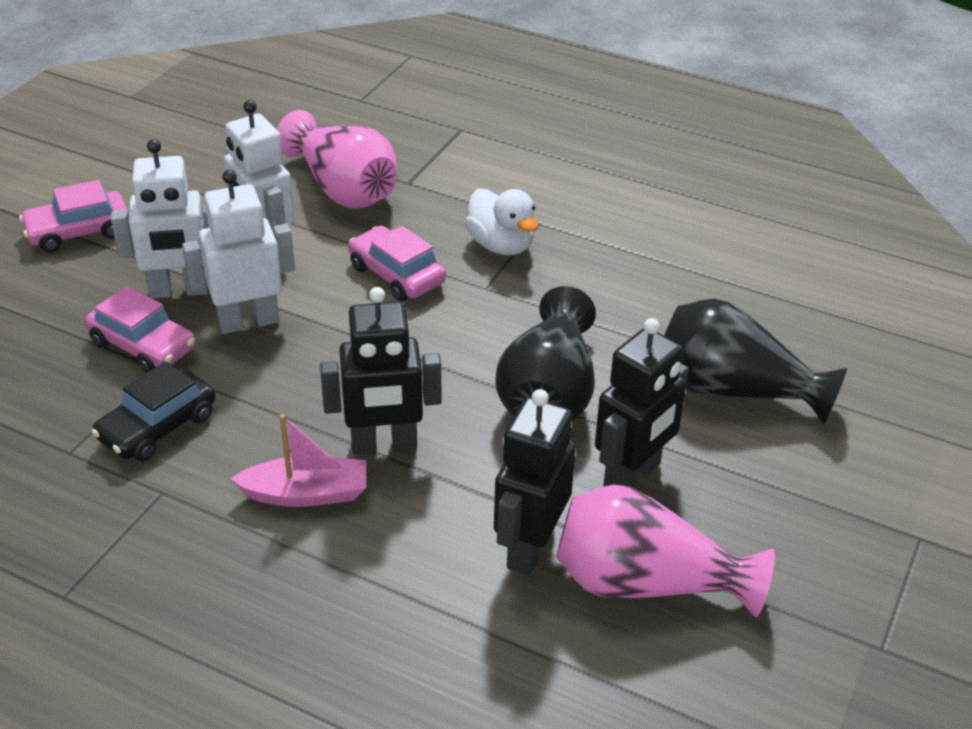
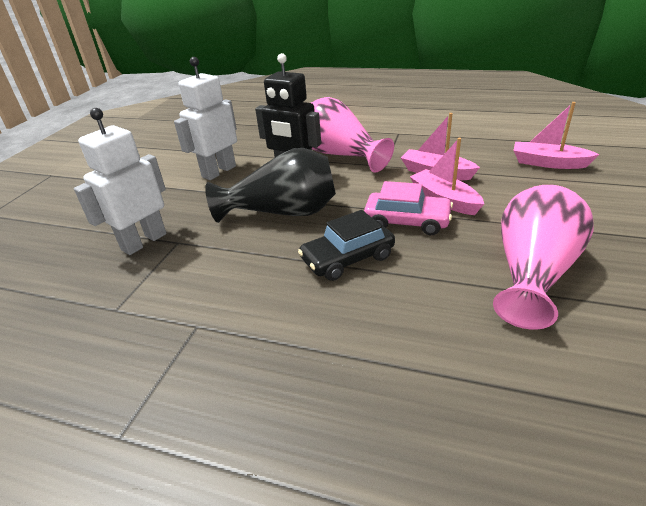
black robot: [320,287,441,454] [494,389,576,576] [595,318,689,488] = 3 -> [255,53,321,157] = 1
black vase: [495,286,596,421] [664,299,847,425] = 2 -> [205,148,336,223] = 1
pink boat: [231,414,366,507] = 1 -> [401,113,480,180] [410,138,484,215] [513,102,599,169] = 3
pink car: [19,180,129,252] [85,286,196,373] [348,226,446,301] = 3 -> [364,181,453,235] = 1
white duck: [465,189,538,255] = 1 -> none = 0
white robot: [111,139,209,299] [182,170,295,334] [224,100,295,234] = 3 -> [74,108,167,255] [174,57,237,180] = 2

